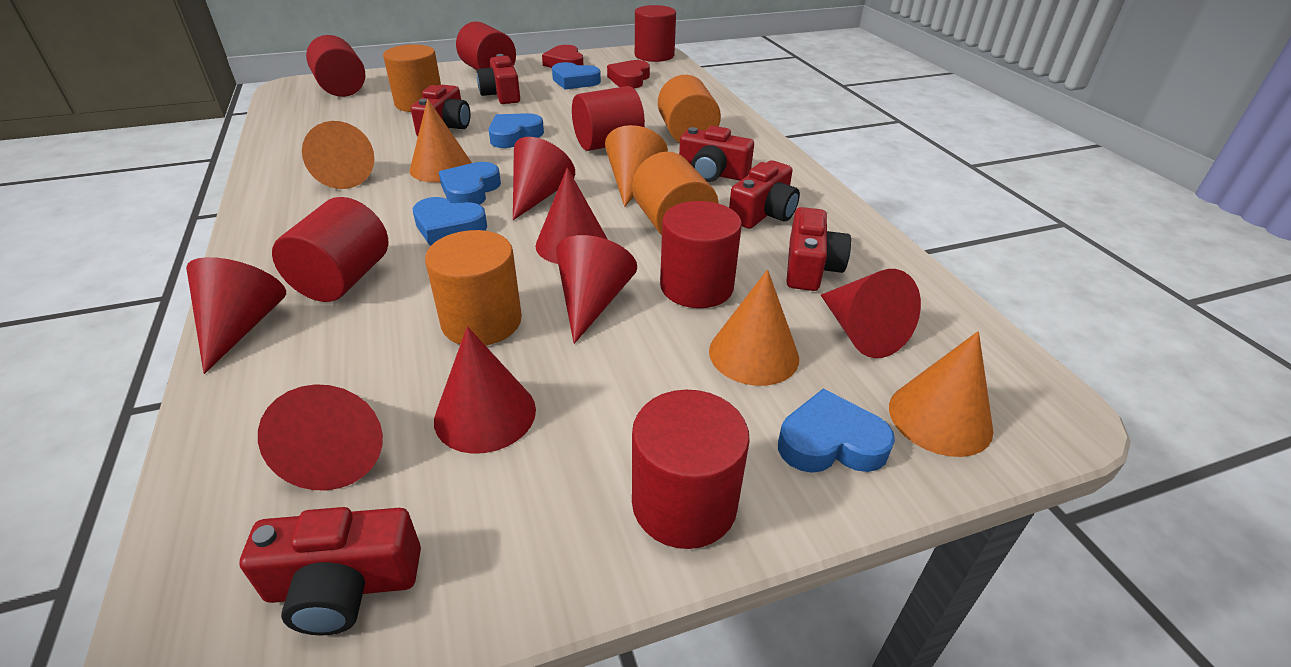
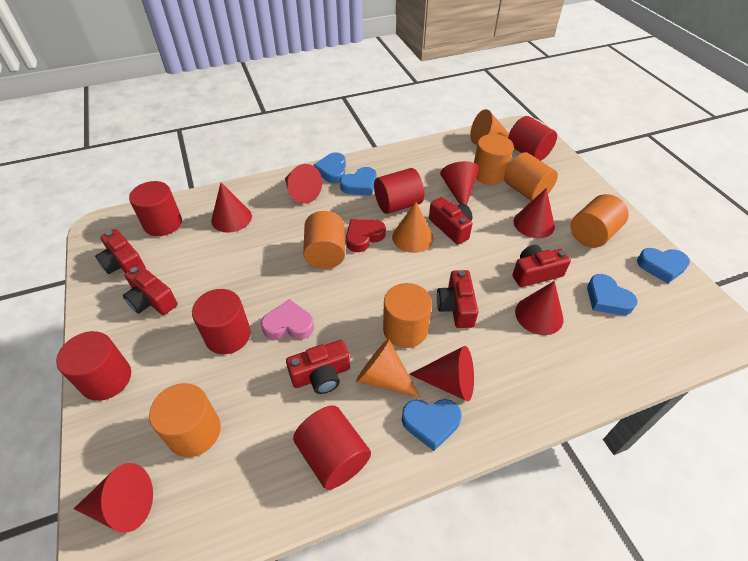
orange cone: [302,121,374,189] [410,99,472,182] [605,125,668,207] [709,270,799,386] [889,331,993,457] = 5 -> [356,339,420,398] [392,202,434,253] [470,109,509,145] = 3
orange cylinder: [383,44,441,112] [425,230,522,346] [632,152,719,235] [658,75,721,143] = 4 -> [149,383,221,457] [303,211,345,269] [383,283,432,348] [474,134,514,185] [504,152,558,201] [571,194,629,248] = 6
pink heart: none = 0 -> [261,299,314,340] = 1
red cylinder: [272,197,388,302] [306,35,365,97] [456,21,516,70] [572,86,645,151] [632,390,750,549] [635,5,676,62] [660,201,742,308] = 7 -> [56,331,131,401] [129,181,182,236] [192,289,251,354] [293,406,371,490] [374,168,424,214] [508,116,557,161] = 6
red heart: [542,45,583,68] [607,60,650,88] = 2 -> [346,219,386,252] = 1

